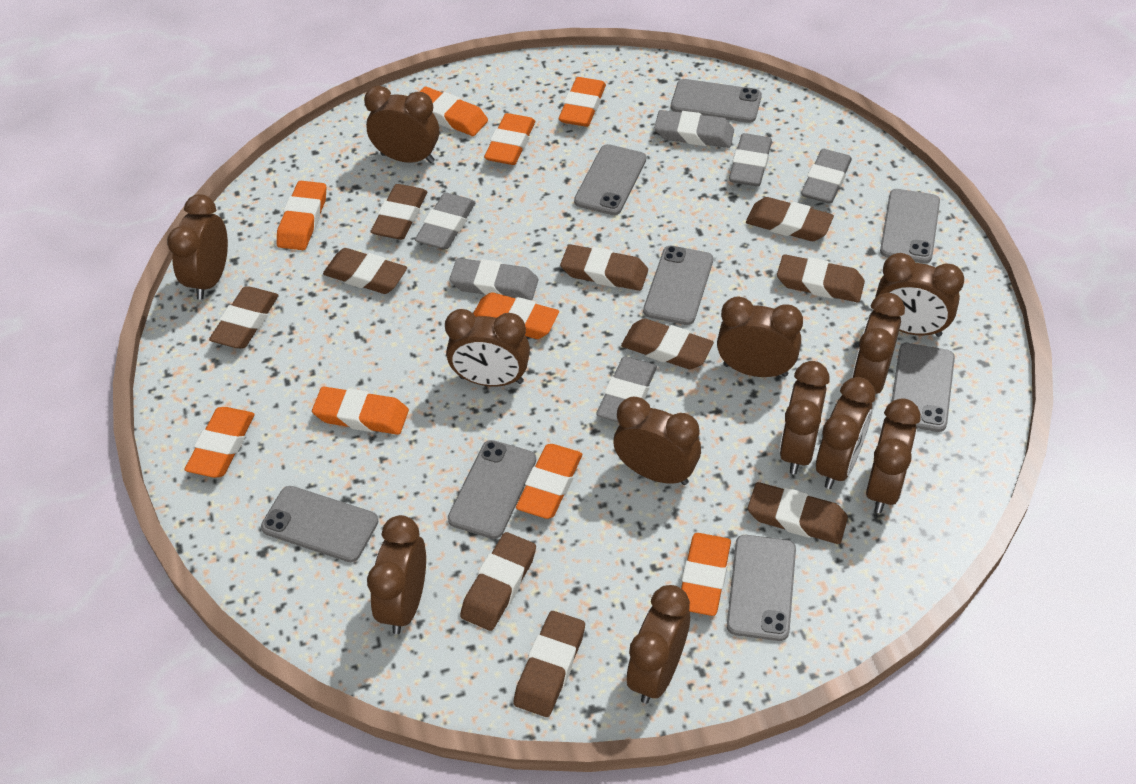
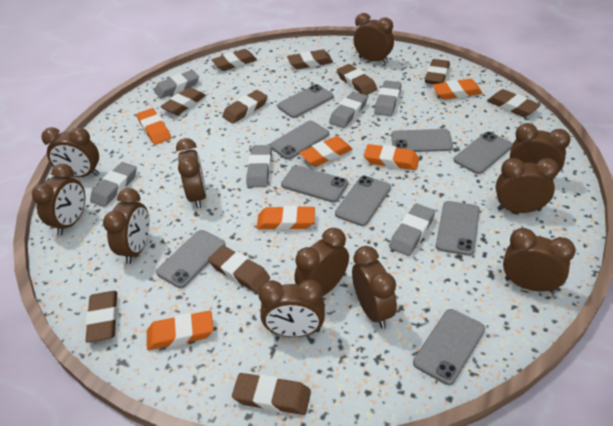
brown clock: [167,194,228,300] [364,86,439,163] [367,515,426,634] [445,309,530,387] [614,396,701,485] [627,585,690,704] [717,297,803,377] [780,361,830,474] [816,377,875,489] [852,293,905,394] [866,398,921,513] [875,253,964,337] = 12 -> [32,164,85,235] [41,127,100,177] [103,188,150,264] [176,138,206,209] [258,280,325,337] [294,228,349,296] [352,246,397,328] [354,13,394,64] [496,158,559,213] [503,228,576,293] [510,123,571,180] = 11
grey phone: [261,486,378,562] [448,440,536,539] [574,144,646,215] [643,246,713,325] [671,79,762,123] [727,535,796,641] [880,189,940,263] [892,343,955,432] = 8 -> [156,230,226,288] [270,120,329,159] [277,84,333,118] [281,165,348,202] [335,176,391,226] [391,129,453,152] [413,309,485,385] [436,201,480,256] [454,132,513,174] = 9
orange eraser: [184,407,255,478] [277,181,326,250] [312,387,409,435] [420,87,488,136] [473,292,559,339] [484,113,535,165] [516,444,582,519] [559,77,606,127] [681,533,731,616] = 9 -> [137,108,171,145] [147,310,213,350] [257,206,315,230] [299,136,353,166] [364,144,419,170] [433,79,482,100] = 6

